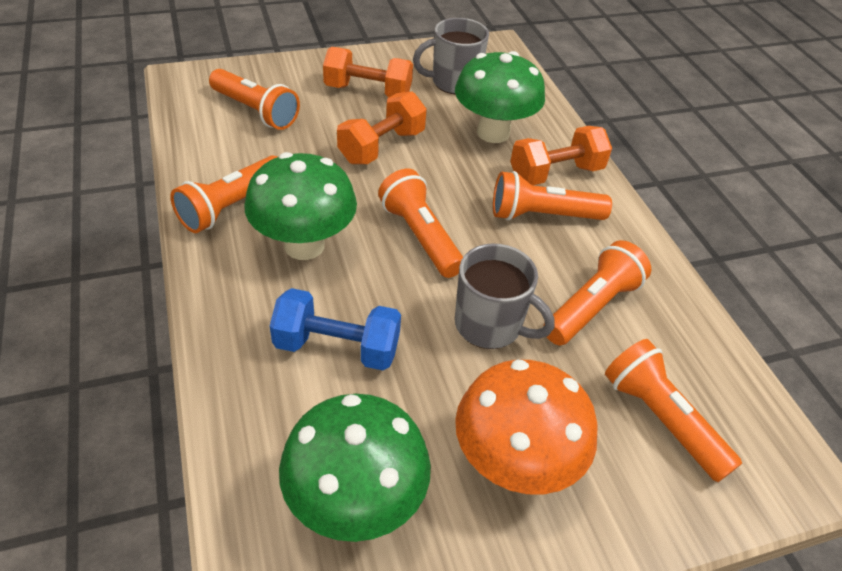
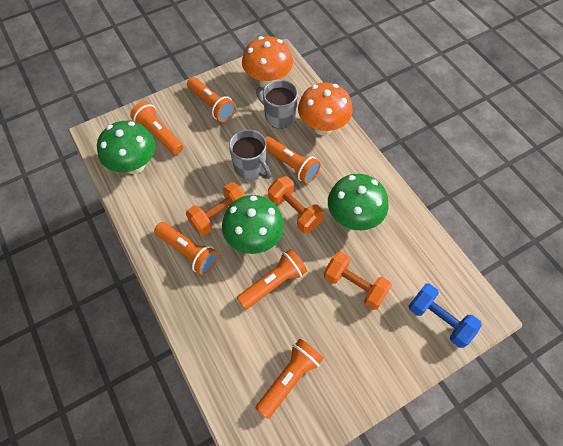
orange mushroom: [455,359,598,495] = 1 -> [242,36,293,86] [298,83,353,135] = 2

